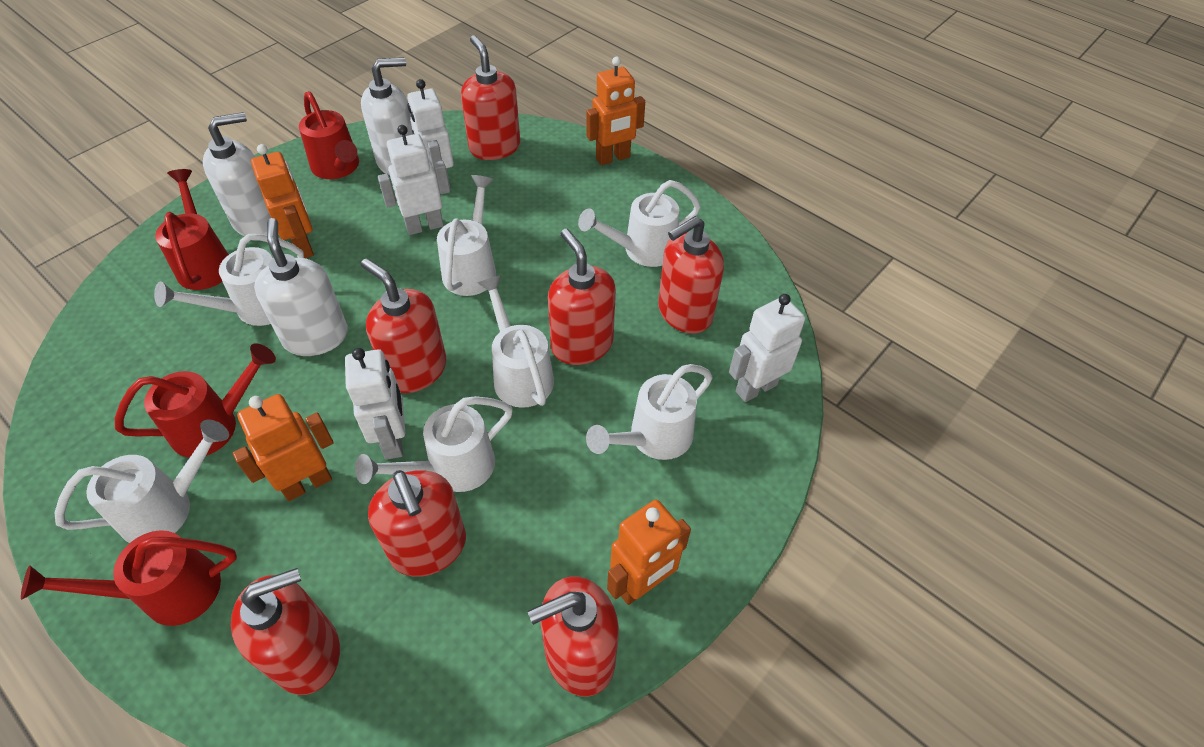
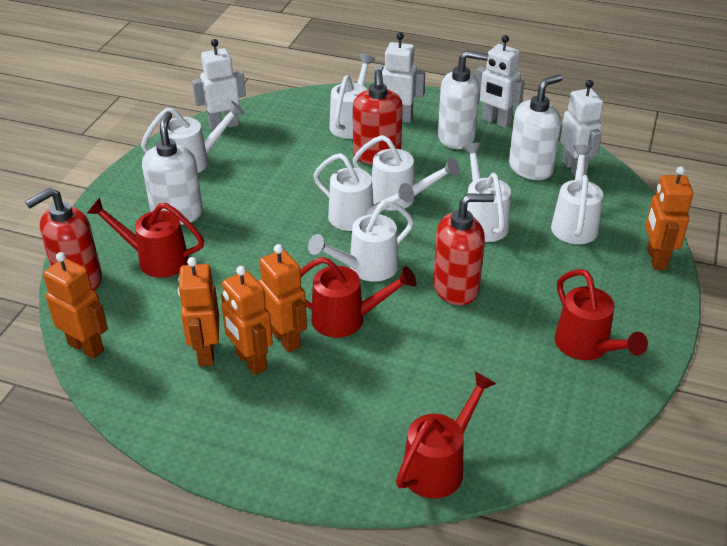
orange robot: [233,394,334,501] [251,144,314,258] [586,57,645,165] [607,500,691,605] = 4 -> [43,252,108,359] [178,257,219,366] [221,266,273,375] [258,244,307,353] [645,166,693,270] = 5
red soap dispenser: [231,568,340,695] [361,258,446,393] [368,470,466,577] [461,35,520,160] [528,576,619,697] [548,229,616,365] [658,216,724,334] = 7 -> [25,188,102,291] [353,69,403,165] [433,194,495,305] = 3

